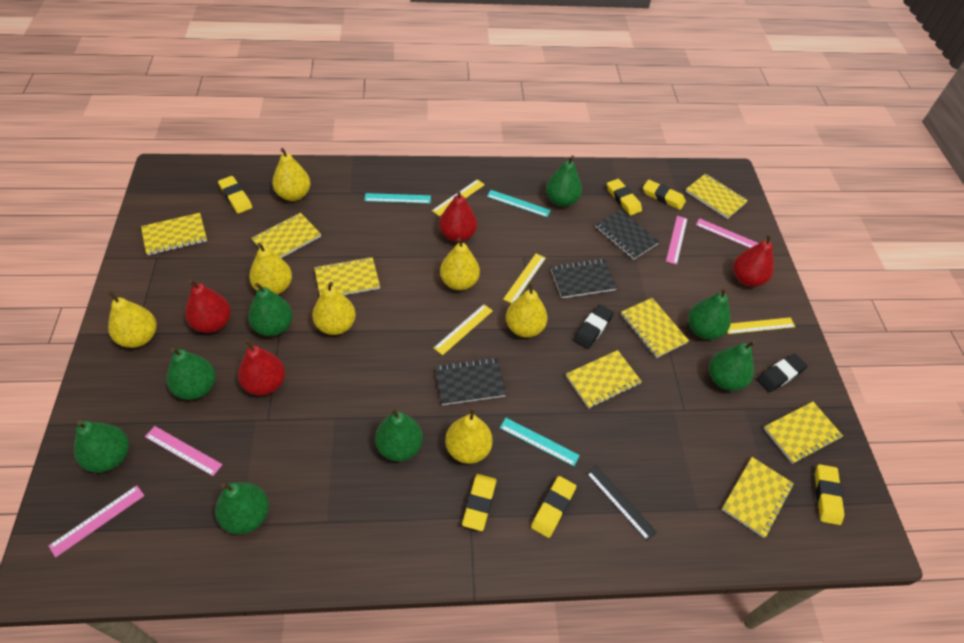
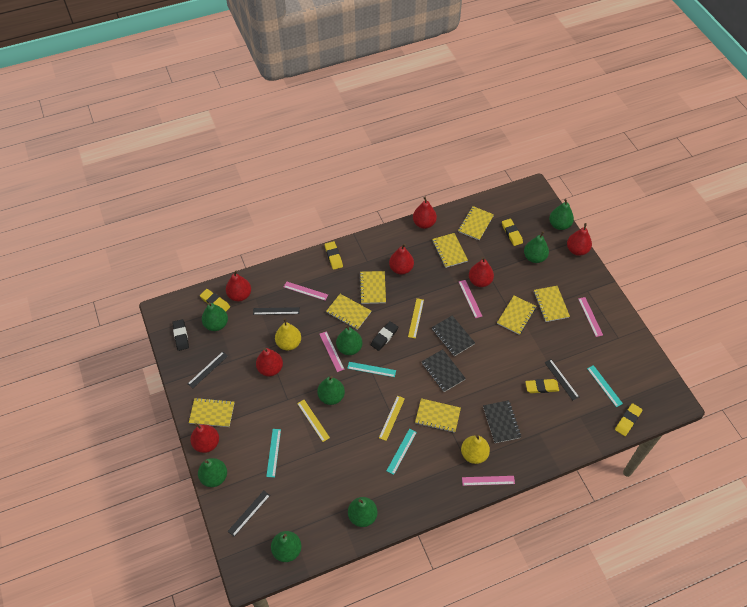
black ruler: [586,466,657,541] = 1 -> [188,351,228,388] [228,491,270,537] [253,307,300,315] [544,359,579,400] = 4
pink ruler: [48,485,144,558] [145,426,223,476] [666,216,687,265] [696,218,759,248] = 4 -> [284,281,328,301] [319,331,344,372] [459,280,482,318] [462,476,515,486] [578,297,603,337] = 5
red pear: [185,279,231,333] [238,339,285,396] [439,190,477,242] [733,234,774,287] = 4 -> [190,423,219,453] [226,271,251,301] [256,348,283,376] [389,244,414,275] [413,197,437,229] [469,257,494,287] [567,223,592,256] = 7
turquoise ruler: [364,193,431,203] [487,190,551,217] [500,418,580,466] = 3 -> [266,429,281,477] [347,362,396,377] [387,429,417,475] [587,365,623,407] = 4
yellow eraser: [218,176,252,214] [462,474,497,531] [531,476,576,538] [607,179,642,215] [643,180,686,210] [815,464,844,525] = 6 -> [200,289,230,311] [325,241,343,270] [502,219,523,246] [525,379,559,393] [615,403,643,436] = 5
yellow pear: [108,291,157,348] [249,243,292,295] [272,148,311,201] [312,282,356,335] [440,238,480,290] [445,407,493,464] [506,282,547,338] = 7 -> [275,318,301,350] [461,434,490,464] = 2
yellow ruler: [432,179,485,216] [434,304,493,355] [503,253,546,304] [727,317,795,334] = 4 -> [297,400,330,442] [379,396,405,441] [408,298,424,339] = 3

